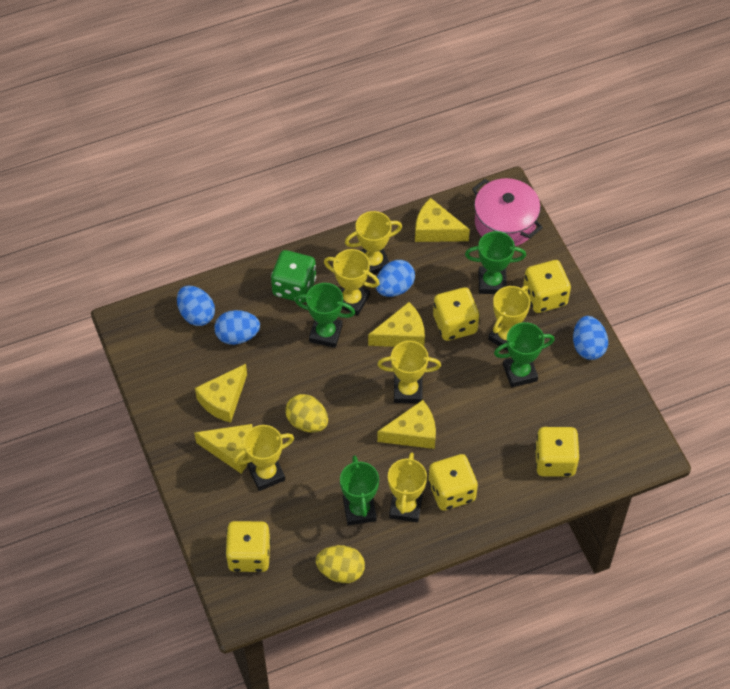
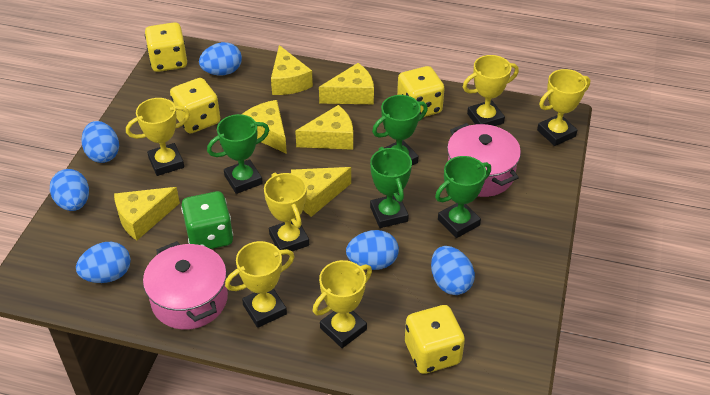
blue egg: [177,286,215,326] [214,310,260,345] [376,260,415,297] [573,316,608,360] = 4 -> [50,169,89,211] [76,242,131,283] [81,121,119,163] [199,42,242,76] [346,230,399,270] [431,246,475,295] = 6
pink pot: [472,178,543,246] = 1 -> [143,241,228,330] [447,123,521,197] = 2
yellow cheese: [194,424,253,474] [195,364,247,423] [368,302,425,347] [377,400,436,449] [415,198,470,242] = 5 -> [114,187,180,240] [242,100,287,154] [271,45,313,95] [291,167,351,217] [295,105,353,150] [319,63,374,104] = 6
yellow dice: [225,521,271,572] [428,454,478,511] [433,287,479,341] [523,260,571,313] [535,427,579,477] = 5 -> [145,22,187,72] [170,78,220,133] [397,66,445,117] [405,305,465,374] = 4
yellow egg: [285,394,328,432] [316,545,365,583] = 2 -> none = 0

